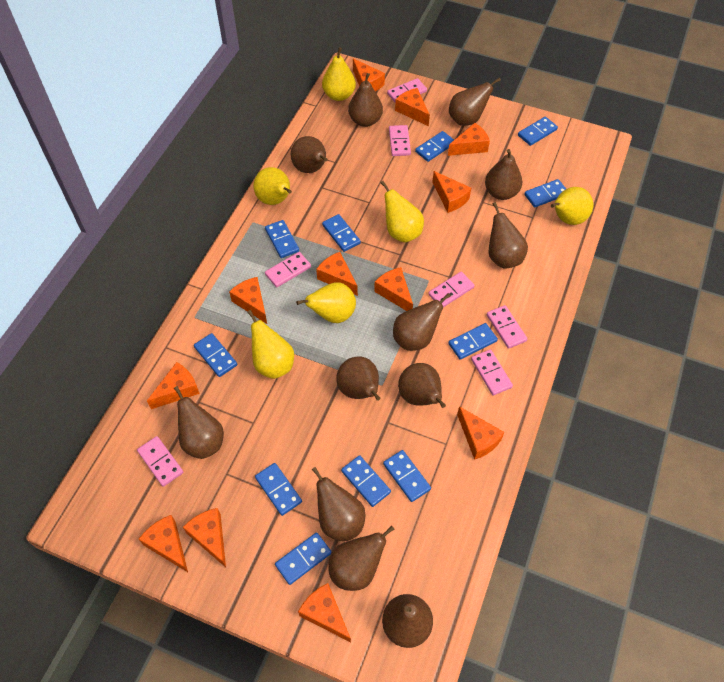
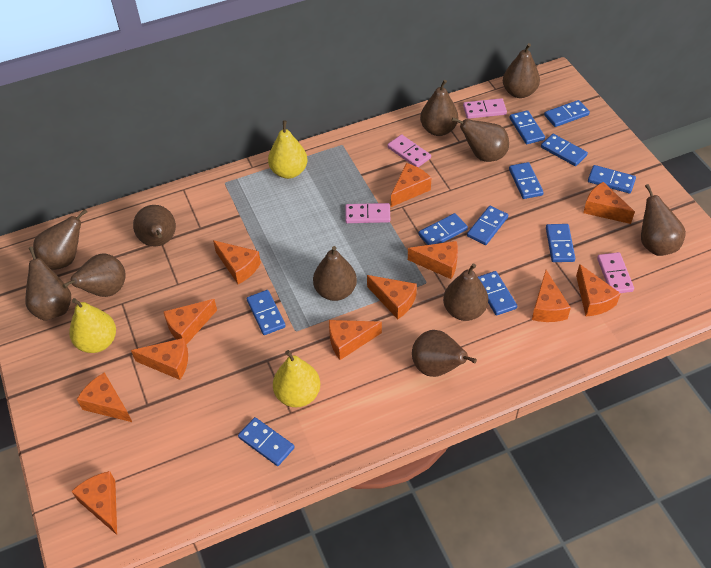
brown pear: [174,386,224,459] [291,136,327,173] [312,467,366,541] [328,525,394,591] [337,357,380,401] [348,73,383,127] [382,594,433,648] [393,293,451,351] [398,363,446,408] [449,78,501,126] [485,149,522,200] [489,202,528,268] = 12 -> [25,247,71,320] [33,209,87,270] [62,253,126,297] [133,205,176,246] [313,246,357,301] [412,330,477,377] [420,80,458,136] [443,263,488,321] [452,117,509,162] [503,43,540,98] [641,184,686,256] = 11
pink domino: [137,436,183,487] [265,252,311,287] [387,78,427,102] [389,125,411,156] [428,272,475,307] [471,349,513,395] [487,305,527,349] = 7 -> [345,203,390,223] [387,134,431,167] [463,98,507,119] [597,252,634,293] = 4
yellow pear: [247,310,294,379] [253,167,292,205] [296,282,356,323] [322,47,356,101] [381,181,424,242] [551,187,593,225] = 6 -> [69,298,116,353] [268,120,308,179] [273,350,320,407] = 3

